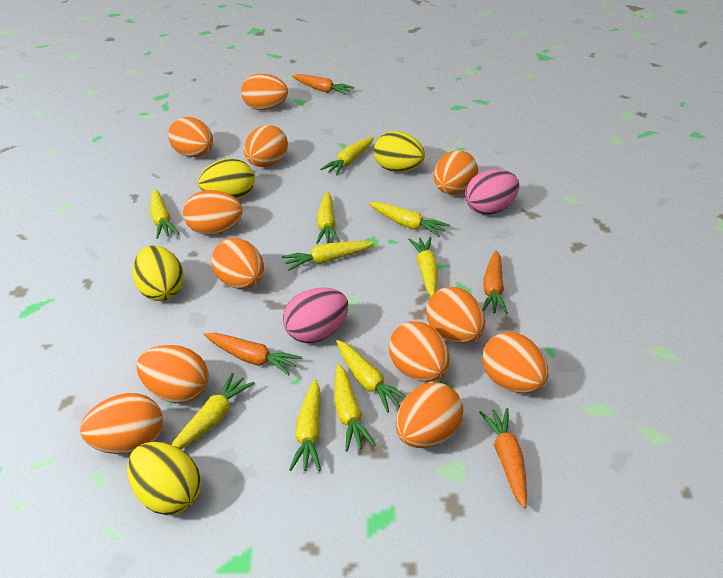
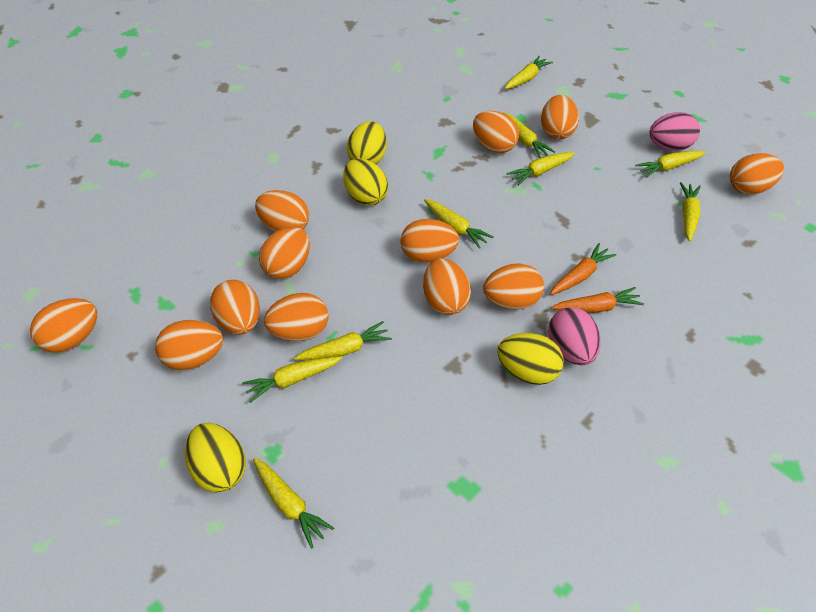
orange carrot: [204,333,302,375] [292,74,354,95] [479,408,527,509] [482,250,508,314] = 4 -> [550,243,616,295] [551,287,644,313] = 2
yellow carrot: [150,189,179,239] [172,373,255,449] [282,241,375,271] [289,379,321,471] [316,192,340,244] [320,137,374,175] [335,363,376,452] [336,340,406,413] [369,202,450,237] [408,237,438,296] = 10 -> [242,356,342,403] [253,458,334,549] [294,321,392,360] [424,199,493,249] [503,113,555,158] [505,56,553,89] [507,152,575,185] [635,151,706,178] [680,182,701,241] = 9

